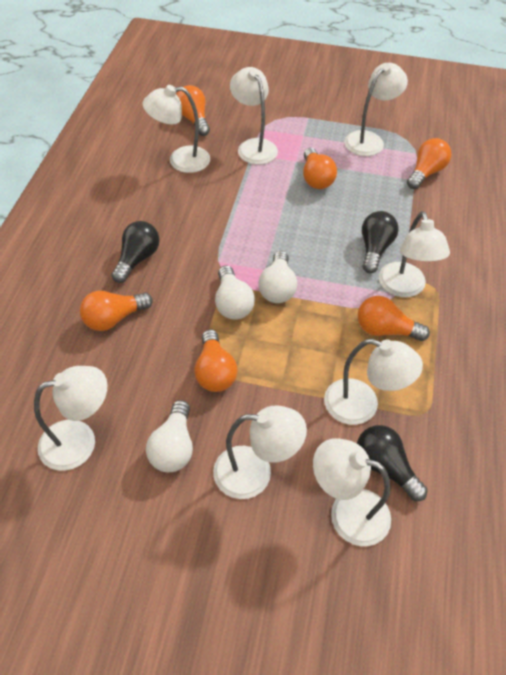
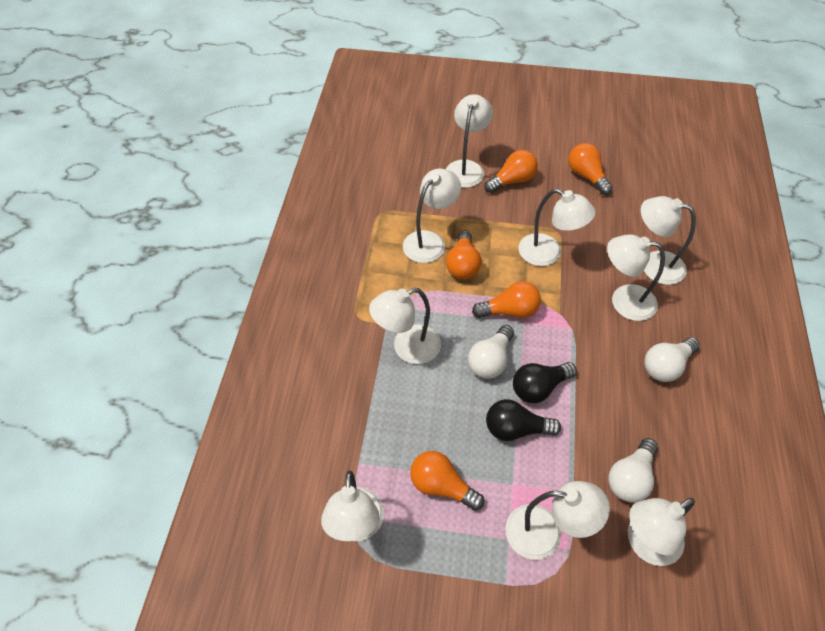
black light bulb: [111,221,160,283] [357,425,428,501] [362,211,399,273] = 3 -> [486,399,561,441] [513,362,577,403] = 2
orange light bulb: [80,291,153,331] [176,85,210,136] [194,329,238,392] [303,148,337,189] [358,296,430,341] [407,138,451,189] = 6 -> [410,451,484,511] [446,230,481,280] [472,281,541,318] [484,150,538,193] [568,143,613,195] = 5
white lamp: [34,366,107,471] [143,85,210,173] [213,405,307,499] [230,67,278,165] [313,438,391,546] [324,339,423,425] [344,63,408,156] [379,211,450,297] = 8 -> [321,470,384,541] [369,288,441,364] [403,168,461,263] [446,94,493,188] [505,481,610,560] [518,189,596,266] [607,234,665,321] [628,498,695,566] [641,196,696,285] = 9

